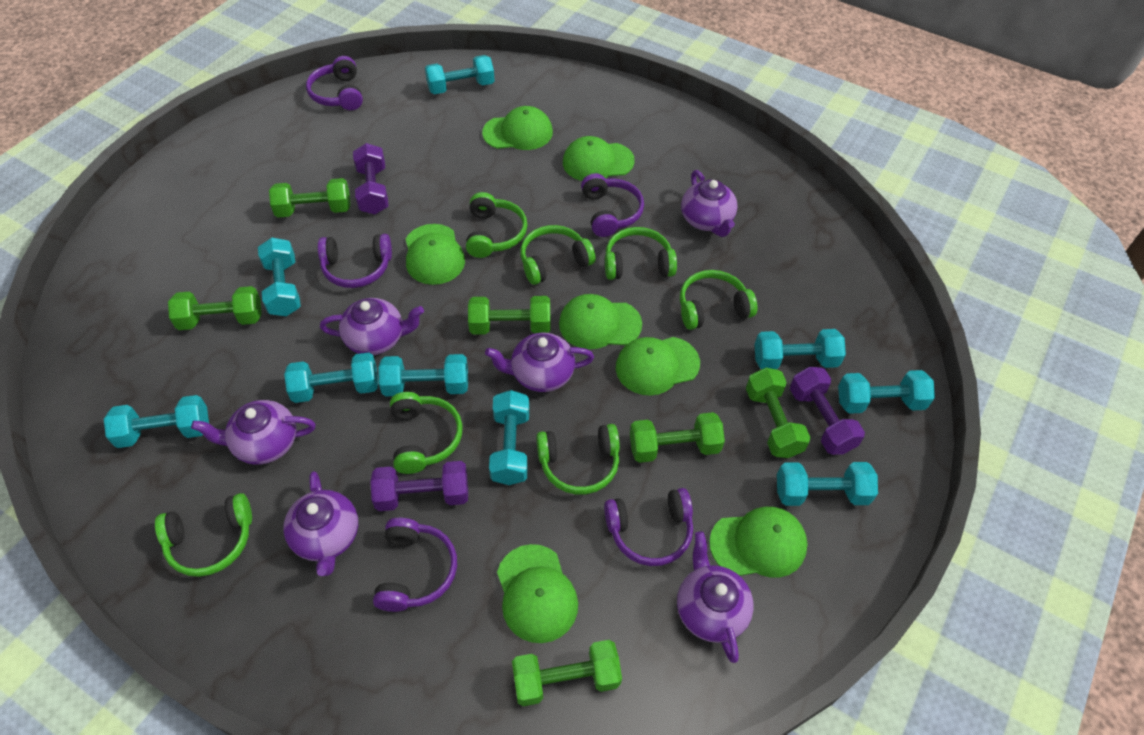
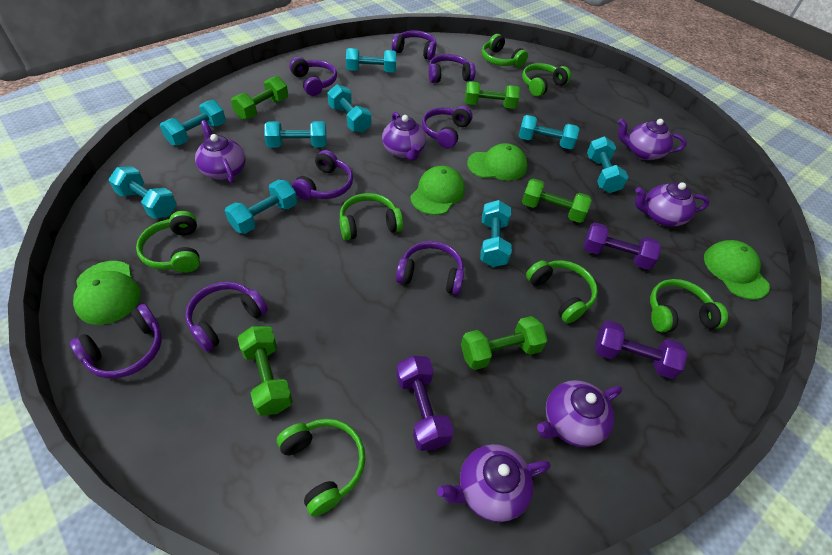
green cap: [406,224,465,285] [482,106,553,150] [497,544,578,643] [559,294,642,349] [563,136,635,181] [616,337,700,396] [709,507,808,578] = 7 -> [73,261,140,325] [410,166,465,215] [467,143,527,181] [704,240,770,300] = 4
green dumbbell: [168,286,262,330] [269,178,351,218] [468,296,551,335] [512,640,622,706] [630,412,725,463] [746,368,811,458] = 6 -> [231,76,288,120] [238,326,293,416] [461,316,547,370] [465,81,520,109] [522,178,592,223] = 5
purple headphones: [306,56,363,110] [318,234,392,288] [373,518,457,612] [581,173,644,237] [604,488,693,566] = 5 -> [70,304,162,379] [185,282,268,351] [289,57,337,96] [292,150,353,200] [392,30,437,60] [396,241,464,295] [422,106,473,149] [429,54,475,83] = 8

